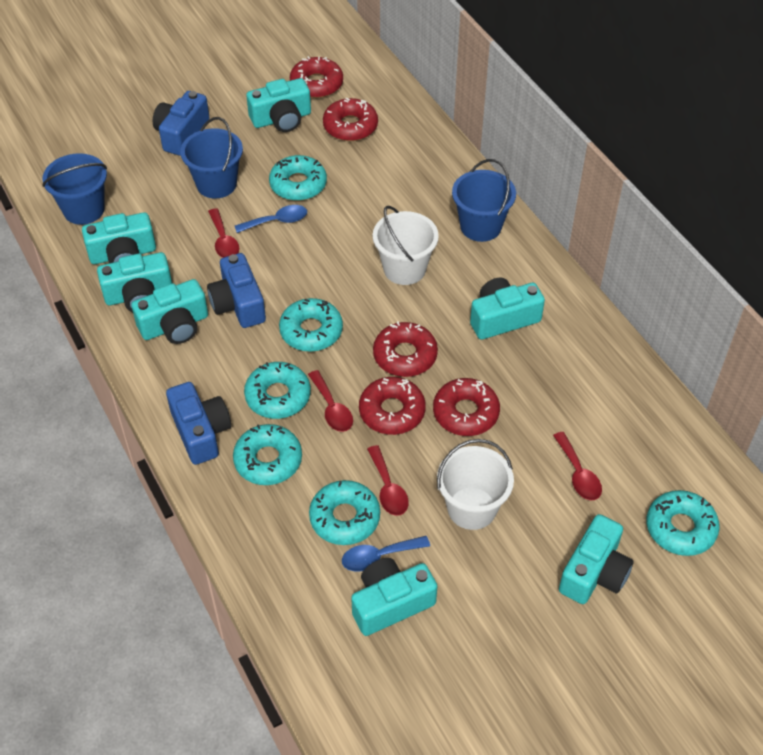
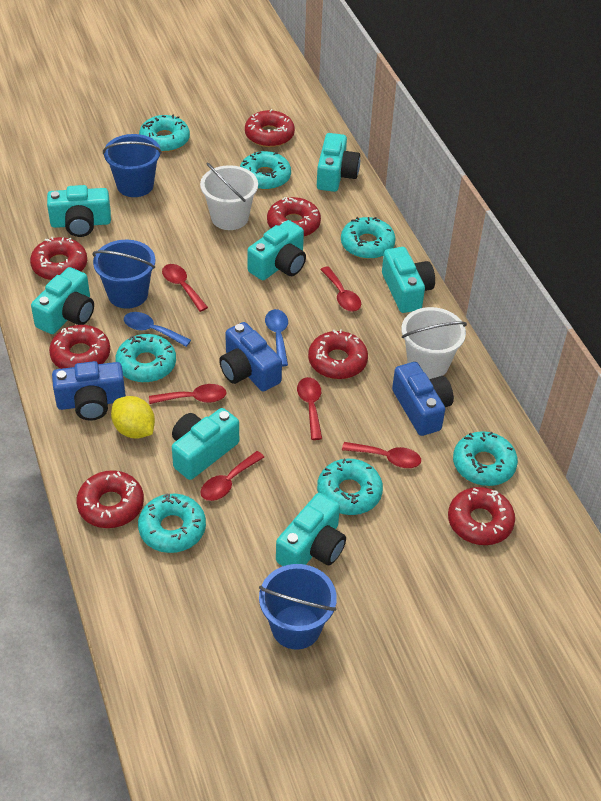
red donut: [290,56,343,98] [323,98,378,141] [359,377,426,435] [373,321,438,377] [433,378,500,436] = 5 -> [30,237,87,280] [49,325,110,369] [76,470,144,528] [245,109,295,147] [267,197,321,237] [308,329,368,379] [448,487,515,545] = 7
red spoon: [208,208,239,258] [308,370,353,432] [367,445,409,516] [553,432,602,500] = 4 -> [149,384,227,404] [162,264,208,312] [200,451,264,501] [297,377,322,440] [320,266,361,311] [342,442,421,468] = 6
turquoise donut: [233,424,302,485] [244,362,311,419] [269,155,327,201] [279,298,343,352] [309,480,380,545] [646,490,720,556] = 6 -> [115,334,176,383] [138,494,206,553] [139,114,190,152] [240,151,291,190] [317,459,383,515] [341,217,396,259] [453,431,518,486] = 7
yellow lemon: none = 0 -> [111,396,155,438] = 1

